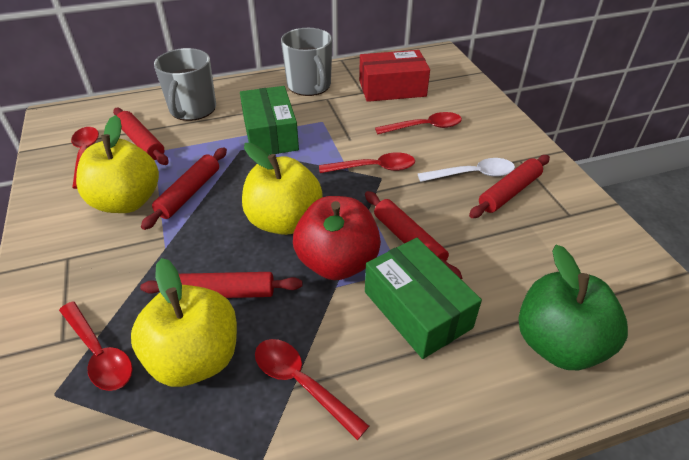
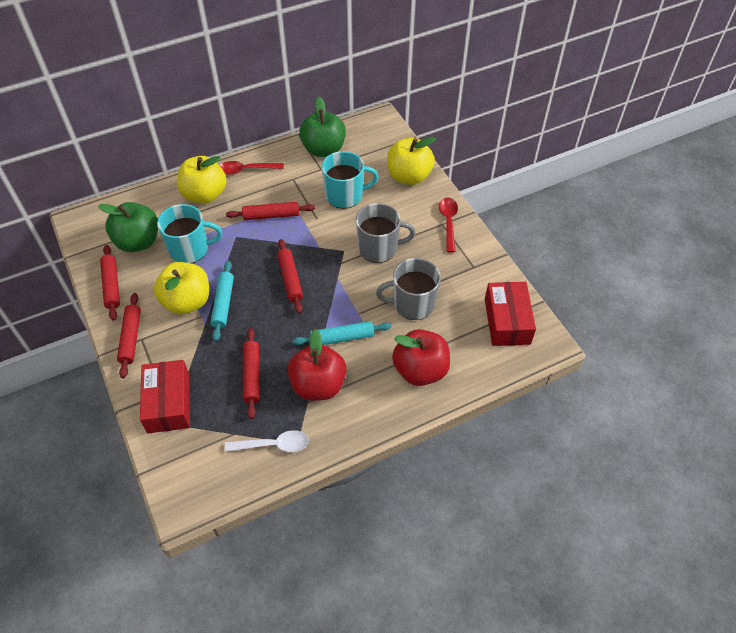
green apple: [519,245,628,370] = 1 -> [98,202,158,252] [299,97,346,157] = 2
green box: [240,86,299,155] [365,238,482,359] = 2 -> none = 0
red apple: [293,196,381,280] = 1 -> [288,329,347,401] [392,329,450,386] = 2
red box: [359,50,430,102] = 1 -> [140,360,190,433] [485,282,536,346] = 2
red spoon: [59,301,133,391] [71,127,99,189] [255,339,369,440] [319,152,415,173] [375,112,462,134] = 5 -> [220,161,284,175] [439,198,458,253] = 2
turquoise mug: none = 0 -> [157,204,222,263] [322,151,379,209] = 2
turquoise rolling pin: none = 0 -> [210,261,234,341] [292,321,391,345] = 2

